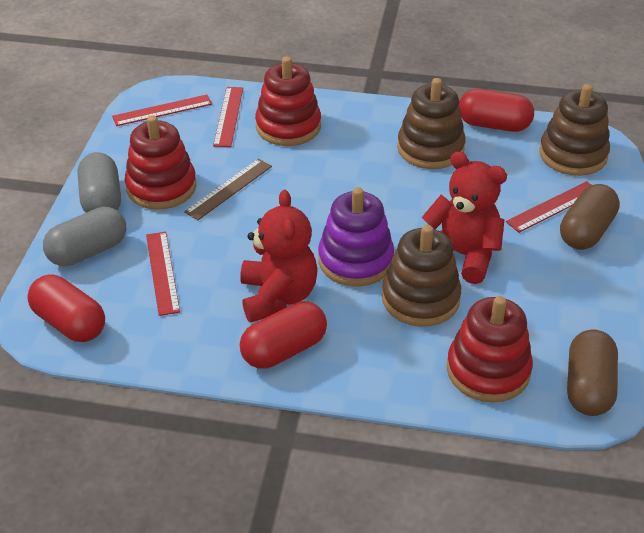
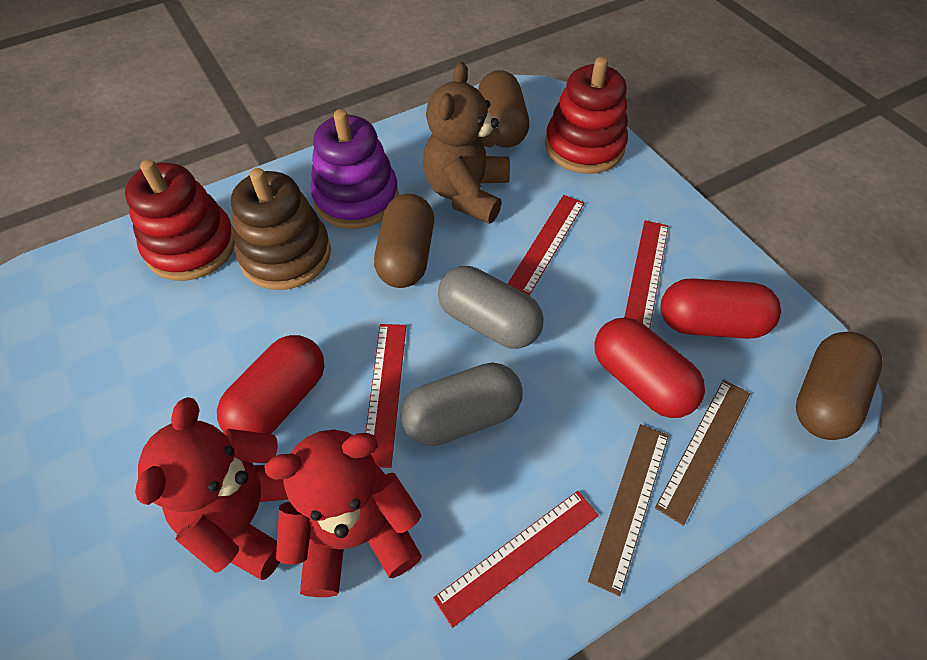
brown capsule: [560,184,620,250] [567,329,618,416] = 2 -> [374,194,434,288] [478,70,529,148] [796,332,882,440] = 3
brown ruler: [184,159,272,220] = 1 -> [588,424,669,596] [655,380,750,526] = 2
brown stacking toy: [382,225,461,327] [397,78,466,169] [539,84,610,176] = 3 -> [231,168,331,290] = 1
brown teddy bear: none = 0 -> [423,62,510,224] = 1
red stacking toy: [125,115,196,210] [255,56,321,146] [447,296,533,403] = 3 -> [125,159,235,281] [545,57,628,174] = 2

